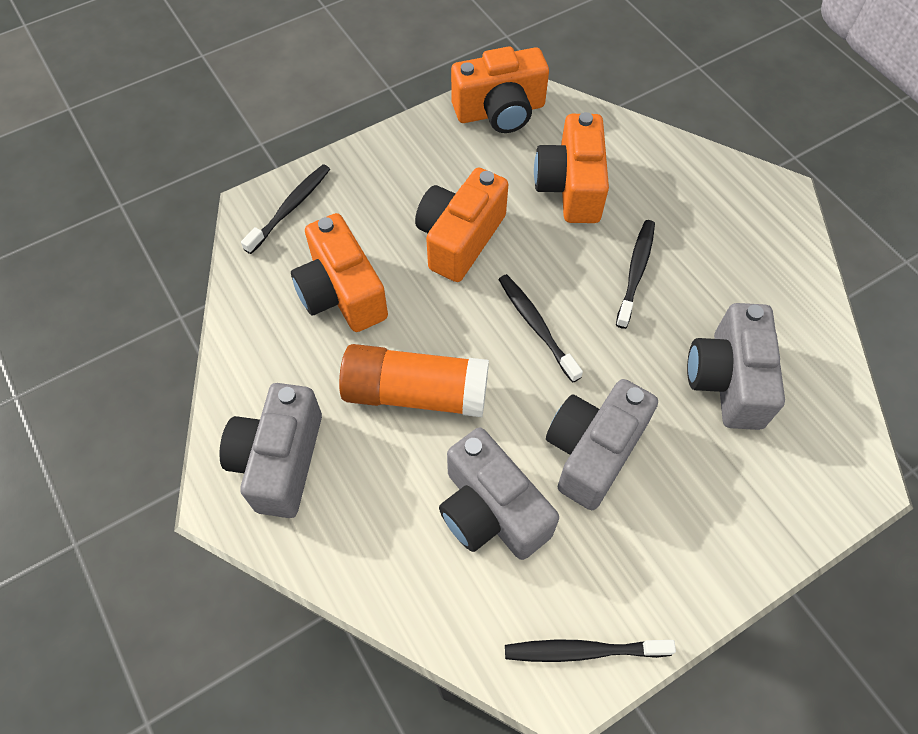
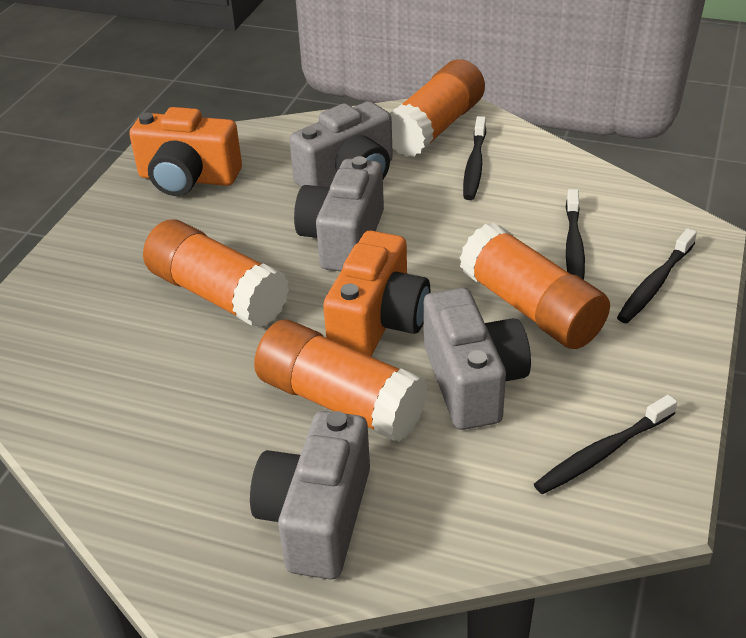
orange camera: [291,213,388,332] [415,167,508,282] [451,47,549,133] [534,112,609,223] = 4 -> [129,107,242,196] [323,231,430,357] = 2
orange glue stick: [339,344,489,417] = 1 -> [143,220,289,328] [254,320,428,442] [390,59,485,157] [460,223,610,349] = 4

